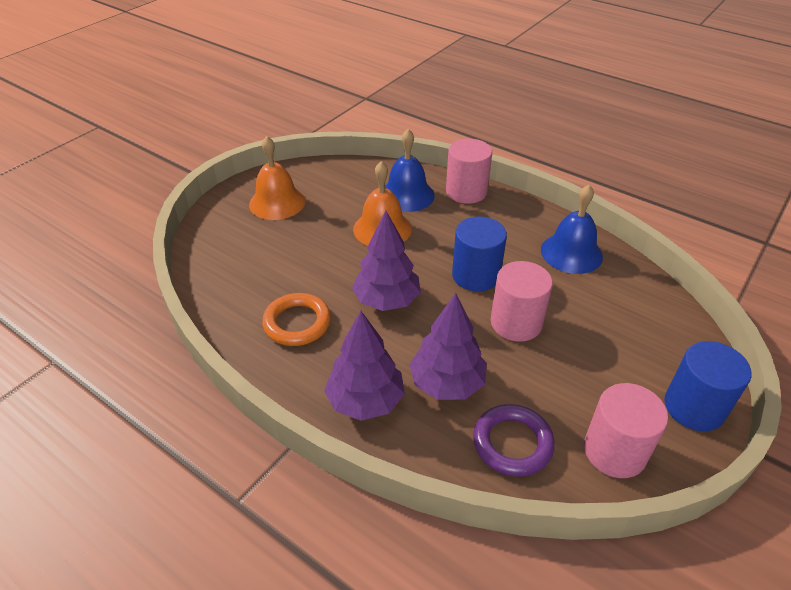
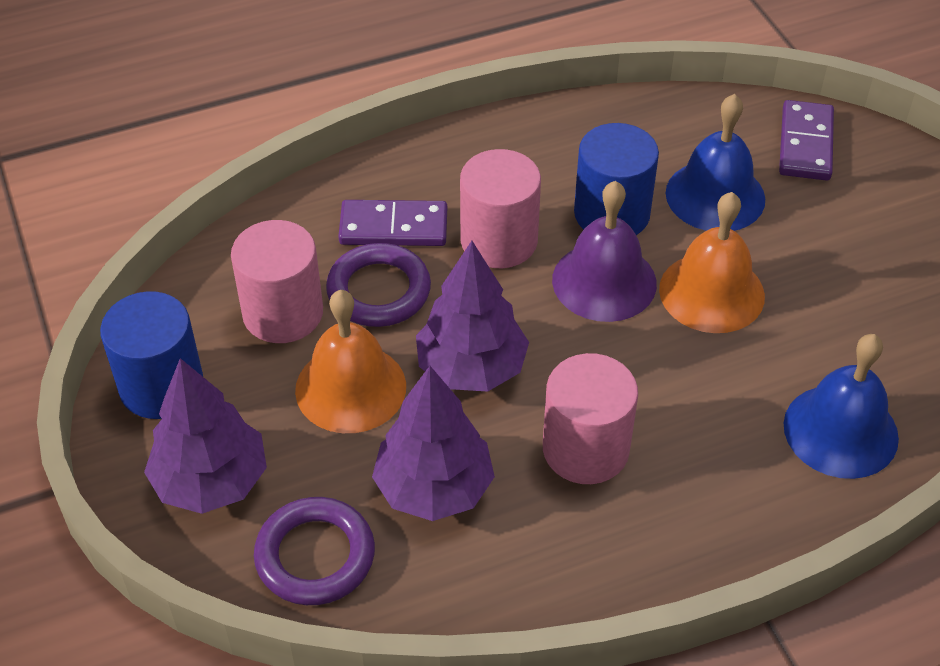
orange ring: [262,293,331,346] = 1 -> none = 0
purple bell: none = 0 -> [552,181,657,322] = 1
purple domino: none = 0 -> [338,200,447,246] [779,100,834,181] = 2
purple ring: [473,404,555,477] = 1 -> [254,497,375,605] [326,243,431,327] = 2

